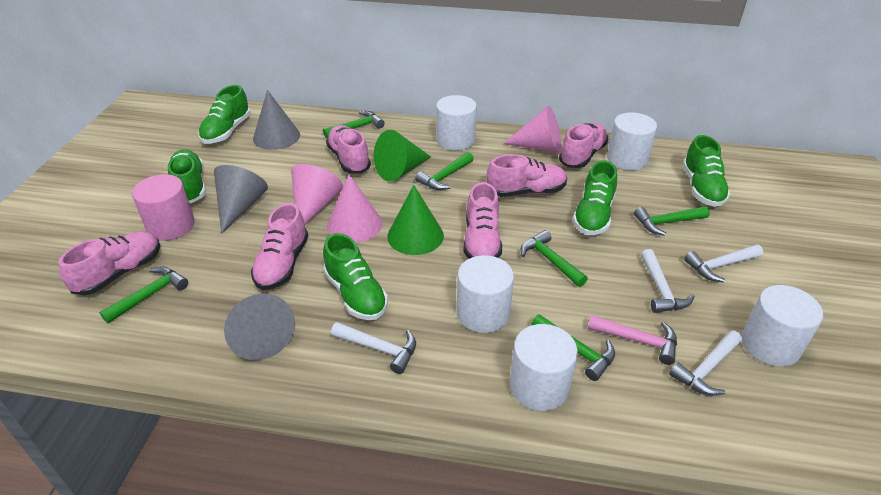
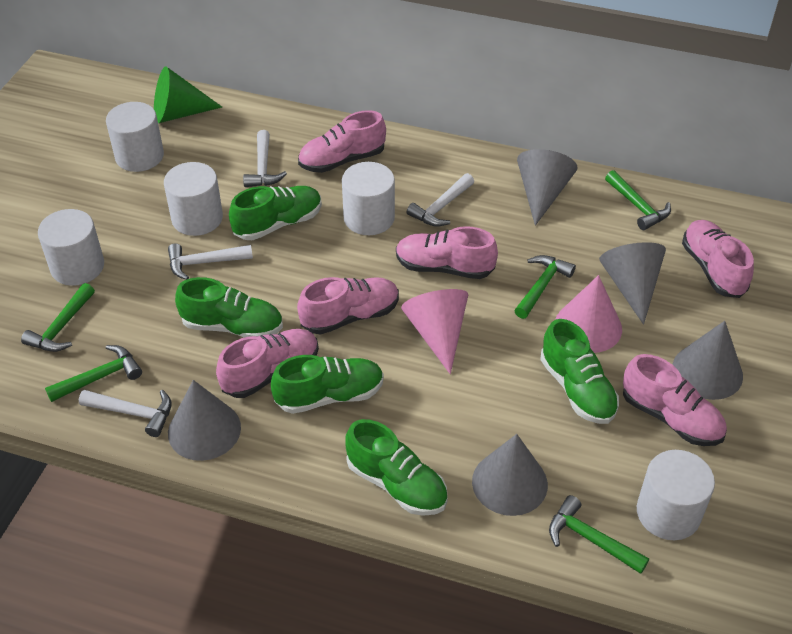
green cone: [374,130,431,182] [387,185,444,255] = 2 -> [154,67,222,123] = 1
green hammer: [99,266,188,323] [323,111,385,139] [415,152,474,190] [520,230,588,287] [531,314,615,381] [634,206,710,236] = 6 -> [21,283,95,352] [45,345,142,402] [514,255,576,319] [549,495,649,574] [605,170,671,230] = 5
grey cone: [214,165,268,233] [224,294,295,360] [253,90,300,150] = 3 -> [168,380,241,461] [472,434,548,516] [517,149,578,226] [599,242,666,325] [672,321,743,400] = 5
pink cone: [291,164,343,225] [327,174,383,243] [504,106,562,153] = 3 -> [401,289,468,374] [555,275,622,353] = 2
pink cylinder: [132,174,195,241] = 1 -> none = 0
pink hammer: [588,315,677,365] = 1 -> none = 0

